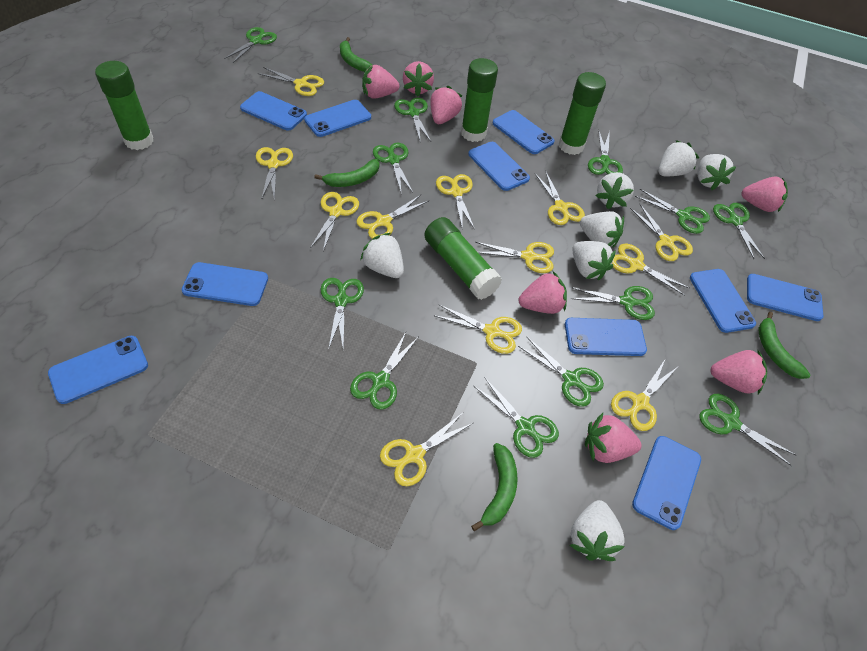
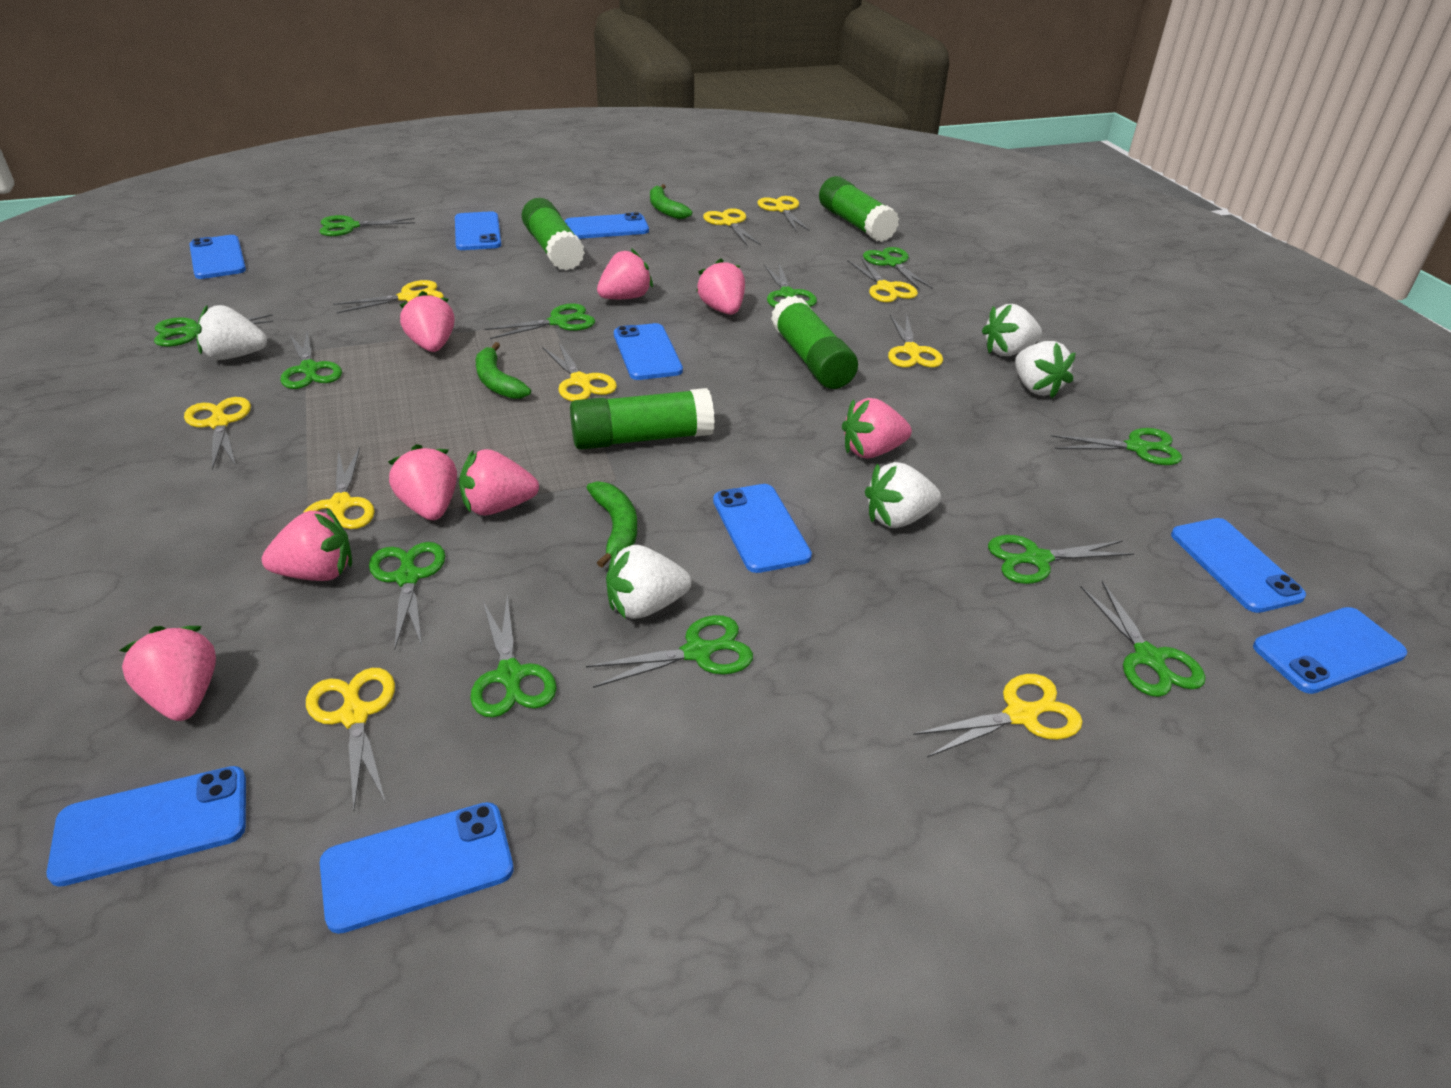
blue phone: [48,336,148,404] [181,262,268,306] [240,91,307,130] [304,100,371,137] [468,142,530,191] [493,110,555,154] [565,318,647,356] [632,436,701,530] [690,269,756,333] [747,274,823,321] = 10 -> [46,766,246,887] [189,235,246,279] [320,802,514,934] [455,211,501,250] [565,212,649,239] [614,323,683,380] [713,484,812,573] [1171,518,1306,613] [1253,607,1407,694] = 9
green banana: [314,159,379,187] [340,37,372,72] [471,443,518,531] [758,312,810,379] = 4 -> [476,342,531,399] [587,481,637,568] [650,184,692,219] = 3
pink strawberry: [362,64,400,99] [403,61,434,97] [430,86,462,124] [519,271,567,314] [585,413,641,463] [710,350,767,394] [742,177,788,212] = 7 -> [119,626,216,721] [262,508,352,581] [388,444,457,520] [400,291,455,352] [459,449,539,515] [597,248,653,299] [696,258,745,315] [842,398,912,458] = 8
white strawberry: [360,233,404,278] [570,500,625,561] [572,241,616,281] [580,211,624,248] [596,172,634,209] [658,140,699,176] [697,154,736,190] = 7 -> [196,305,267,360] [606,545,691,619] [865,462,941,528] [982,304,1042,356] [1015,341,1076,398] = 5
yellow scissors: [256,147,293,201] [258,67,324,96] [310,192,359,251] [356,195,429,239] [380,412,473,486] [433,305,522,354] [436,174,475,229] [475,242,554,273] [535,170,585,225] [611,358,677,431] [612,244,690,296] [630,204,693,261] = 12 -> [184,397,251,470] [303,447,375,529] [306,668,395,810] [333,280,444,313] [542,343,617,401] [703,208,761,245] [758,196,810,232] [847,257,918,302] [888,314,943,367] [913,674,1083,758] = 10

